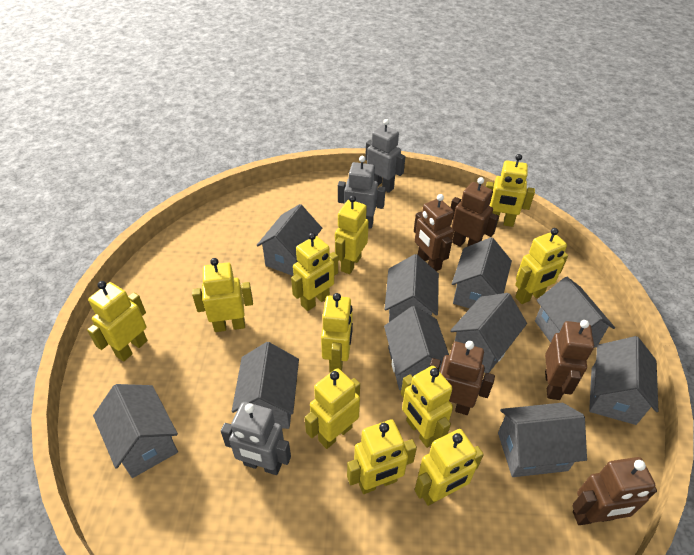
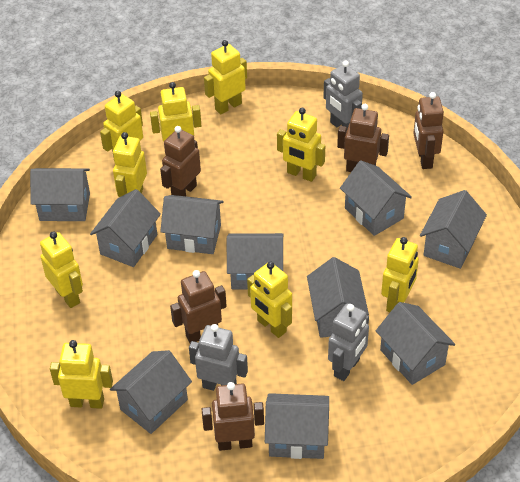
yellow robot: [87,281,148,362] [192,258,253,332] [291,233,338,311] [305,368,360,449] [321,293,353,373] [335,195,369,274] [347,420,417,494] [401,366,453,448] [415,429,484,506] [486,154,535,227] [515,228,568,304] = 11 -> [40,231,83,308] [50,340,113,409] [100,91,143,158] [113,132,147,197] [150,82,201,142] [204,40,247,115] [247,261,292,338] [277,108,325,182] [381,237,419,312] = 9

